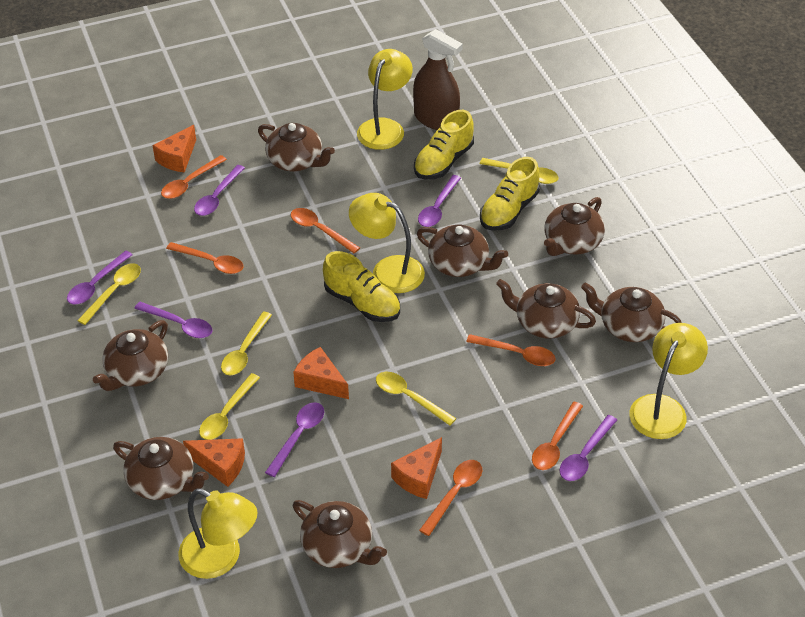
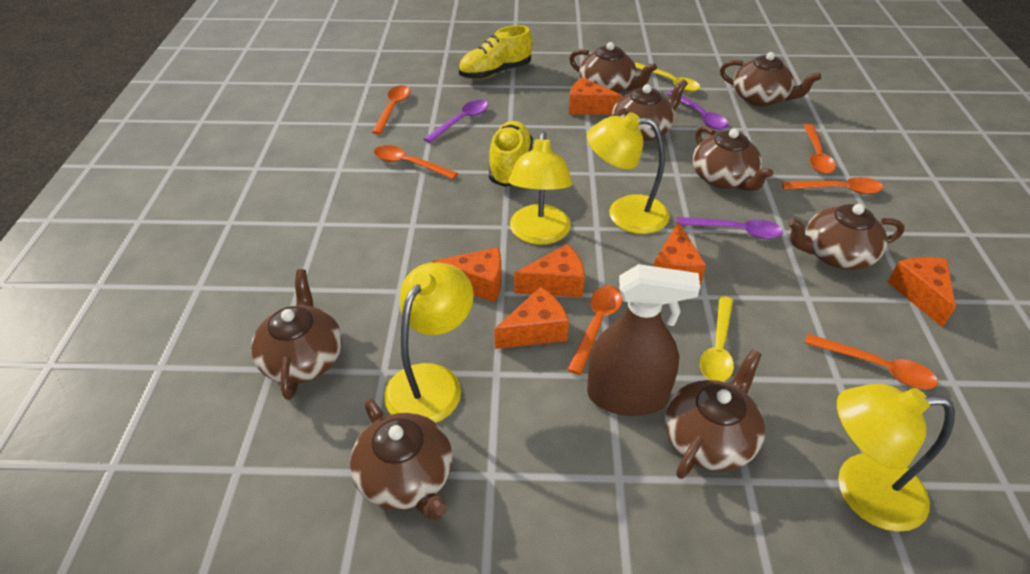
orange cheese: [152,125,196,173] [183,438,245,487] [293,347,349,399] [391,437,442,499] = 4 -> [432,247,502,302] [494,287,569,349] [514,244,585,297] [569,78,622,115] [654,221,706,285] [888,257,956,328] = 6
purple spoon: [67,251,133,304] [134,302,212,338] [194,165,245,216] [265,402,324,477] [418,175,461,227] [560,415,617,481] = 6 -> [424,100,488,143] [667,91,729,130] [676,217,783,239] = 3
yellow shoe: [323,251,400,322] [414,110,474,179] [480,157,540,231] = 3 -> [459,25,532,79] [489,121,533,187] = 2
yellow spoon: [77,263,141,325] [199,373,260,440] [221,312,272,376] [376,372,456,426] [480,158,559,184] = 5 -> [635,62,700,92] [700,296,734,382] = 2

